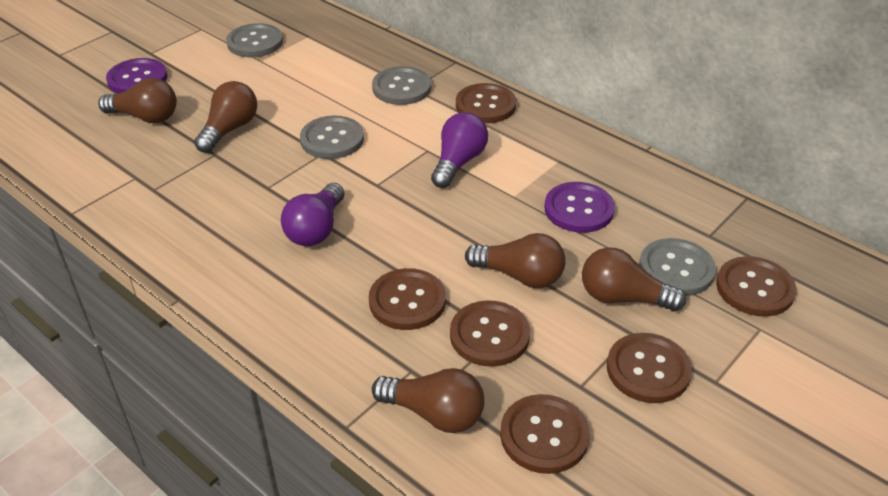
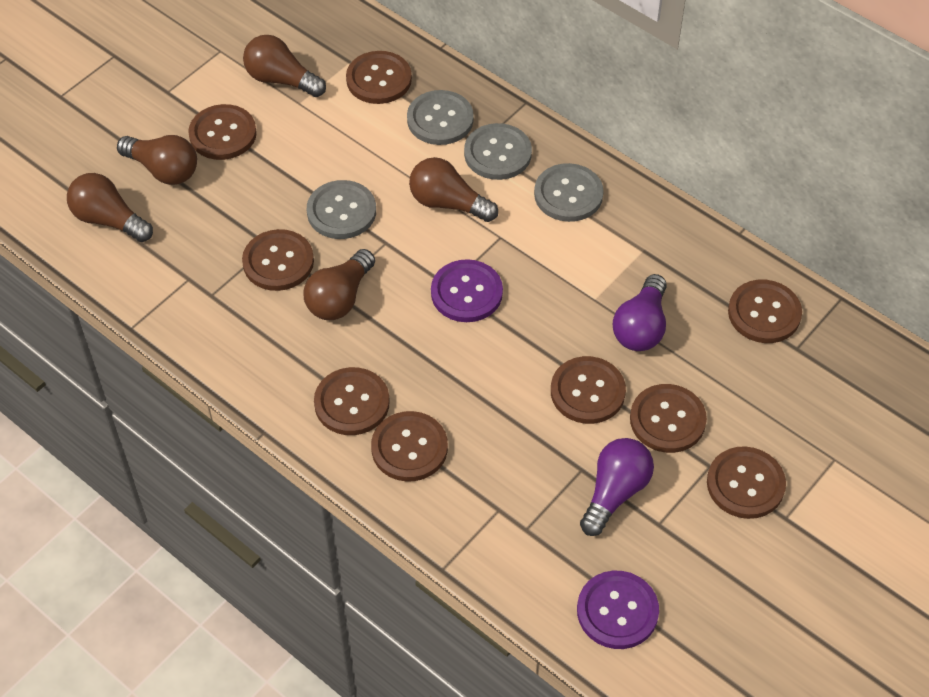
brown button: [369,268,446,330] [450,300,530,367] [456,83,516,123] [500,394,590,474] [607,333,692,403] [716,256,796,317] = 6 -> [188,104,257,160] [242,229,314,291] [314,367,390,435] [346,51,412,104] [371,411,448,482] [551,356,626,424] [630,384,707,453] [707,446,786,519] [728,280,802,343] = 9

